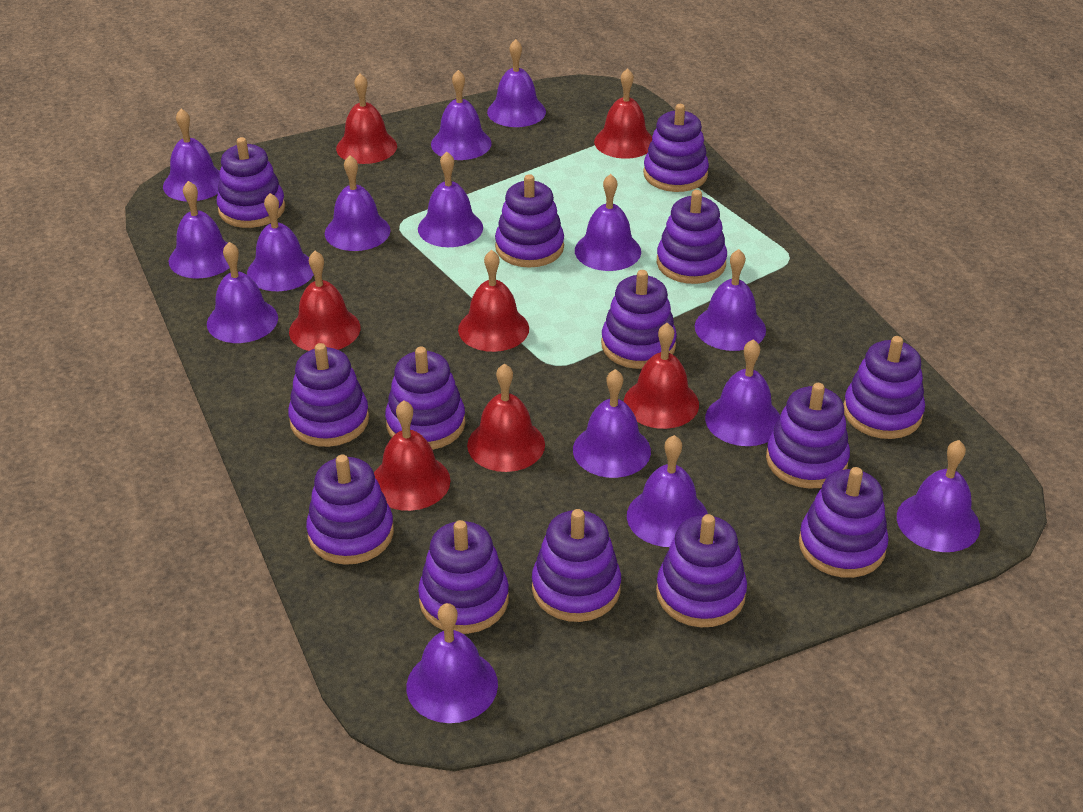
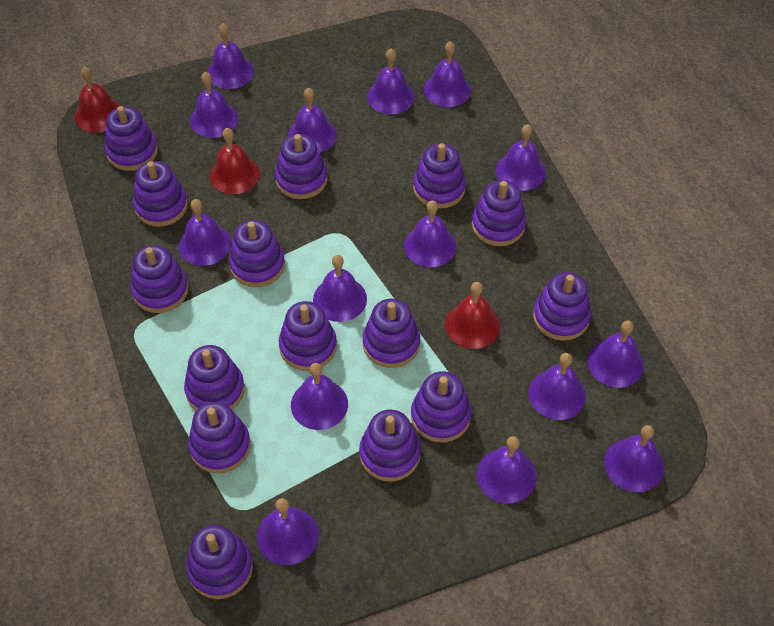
purple stacking toy: [216,137,285,228] [288,343,369,447] [306,454,394,565] [385,347,465,450] [418,520,509,634] [495,174,564,268] [532,509,621,622] [601,270,677,369] [643,104,709,192] [656,514,747,627] [657,190,727,284] [766,383,850,489] [799,467,889,578] [843,336,925,439] = 14 -> [105,106,158,171] [131,245,188,313] [133,161,188,227] [184,345,245,411] [186,525,253,599] [188,402,251,474] [229,220,285,287] [275,134,328,199] [279,301,337,371] [359,409,421,482] [363,299,420,368] [411,371,471,442] [413,143,466,209] [472,180,526,246] [533,272,591,341] = 15
red bell: [289,251,361,351] [336,74,397,164] [374,400,451,511] [458,250,529,352] [467,363,545,472] [594,68,652,159] [624,323,699,429] = 7 -> [74,66,121,133] [210,128,260,194] [445,282,500,349] = 3

